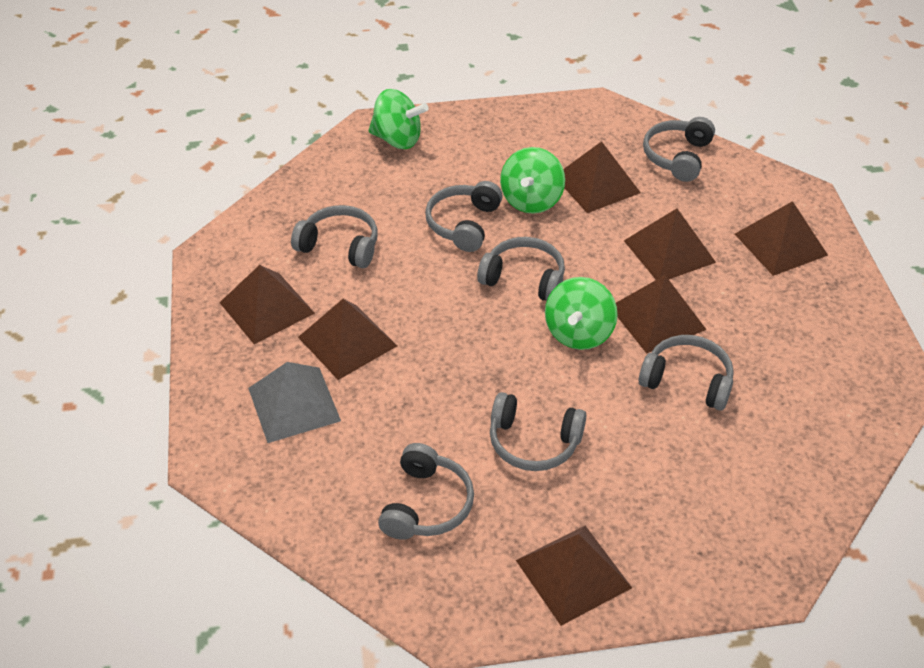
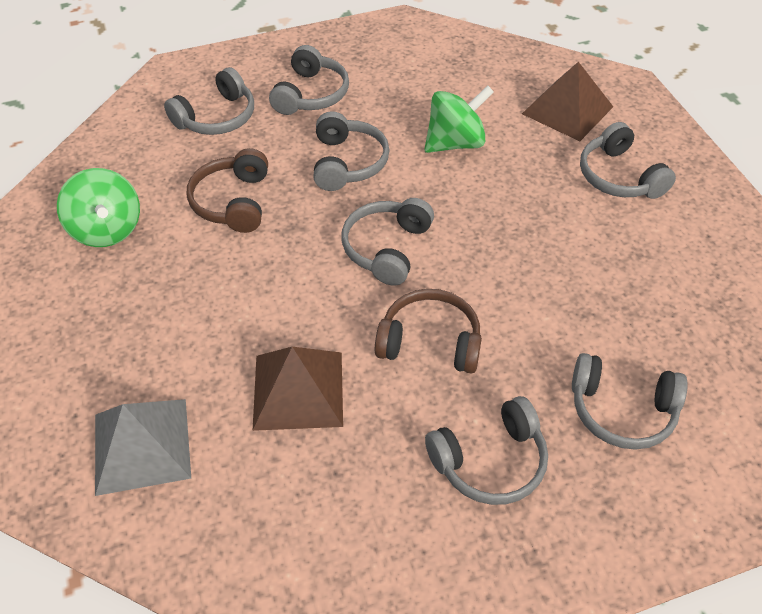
brown headphones: none = 0 -> [187,148,268,233] [375,289,482,373] = 2
brown pyramid: [220,265,315,344] [298,299,397,380] [516,526,632,626] [563,141,641,213] [616,275,707,353] [624,209,716,280] [735,201,828,276] = 7 -> [252,347,343,431] [522,62,613,141] = 2
green spinning top: [368,89,429,149] [500,147,565,214] [545,277,618,350] = 3 -> [57,168,140,247] [424,85,494,153] = 2

